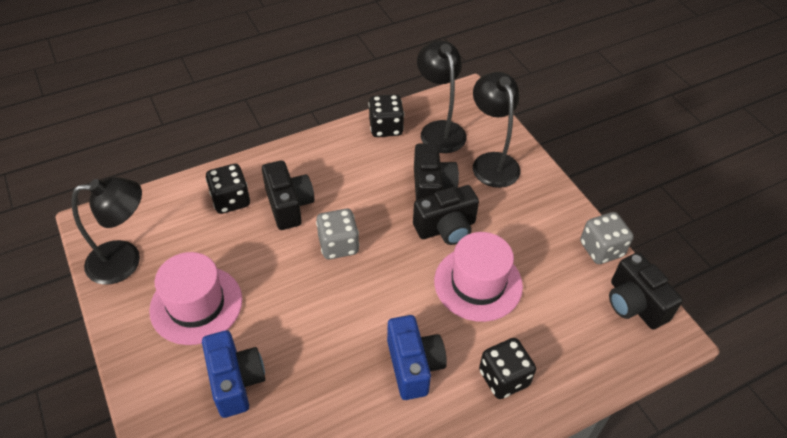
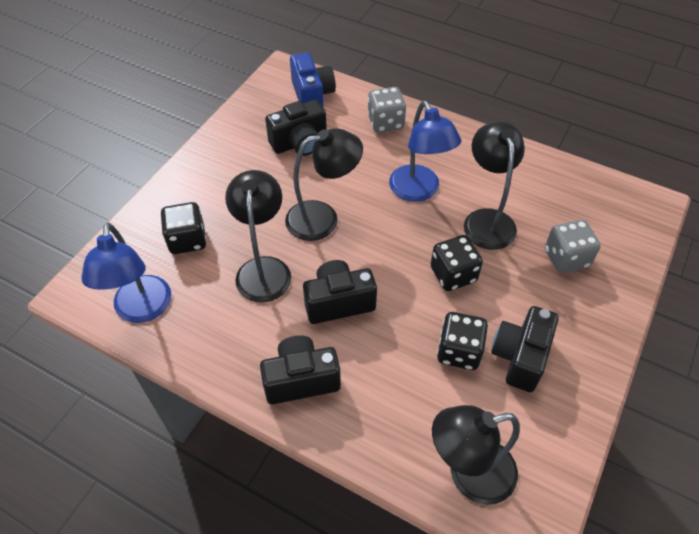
black lamp: [71,177,142,285] [417,40,467,153] [473,72,521,188] = 3 -> [225,170,291,303] [285,128,363,241] [432,405,520,505] [464,122,525,250] = 4
blue camera: [202,330,265,418] [387,315,447,400] = 2 -> [290,52,336,107] = 1
blue lamp: none = 0 -> [81,223,171,323] [389,101,461,202] = 2
pink hat: [149,252,242,345] [434,232,523,322] = 2 -> none = 0

